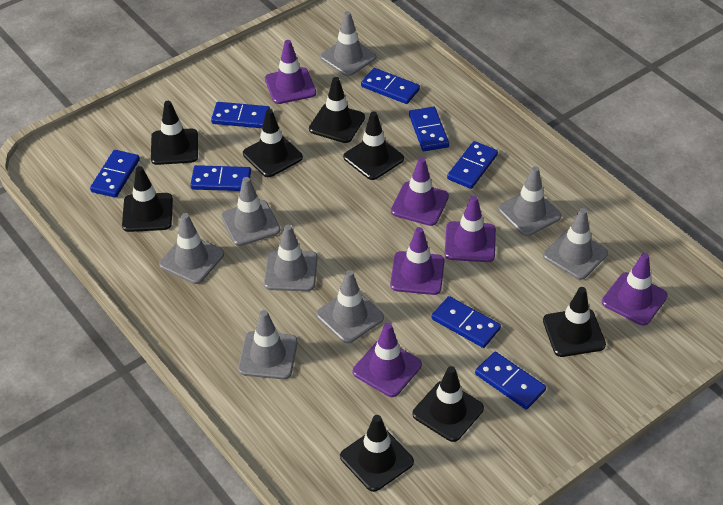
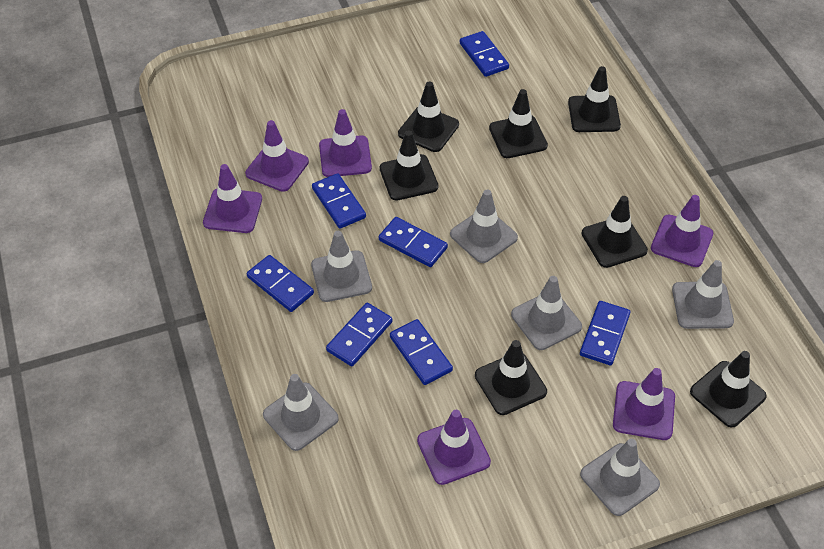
black traffic cone: [122,166,173,232] [151,101,198,165] [243,109,303,177] [309,77,365,143] [340,415,414,492] [343,112,404,180] [413,366,484,442] [543,287,606,357] = 8 -> [380,130,438,201] [398,81,459,152] [475,340,547,415] [489,89,548,158] [568,66,621,132] [582,196,648,268] [690,351,767,428] = 7
blue domino: [90,150,140,198] [190,165,251,191] [211,102,270,128] [361,68,420,104] [409,107,449,151] [432,296,501,348] [447,141,498,189] [475,352,546,409] = 8 -> [247,255,314,312] [312,173,366,229] [326,303,392,366] [379,217,448,267] [390,319,453,385] [460,31,509,77] [580,301,630,365] = 7
grey traffic cone: [159,213,224,284] [221,177,280,246] [238,310,298,379] [264,225,317,291] [316,270,384,343] [320,11,376,76] [498,166,561,236] [543,208,608,280] = 8 -> [263,374,339,451] [311,231,372,302] [450,190,518,263] [511,276,582,350] [580,439,660,516] [672,260,734,329] = 6

